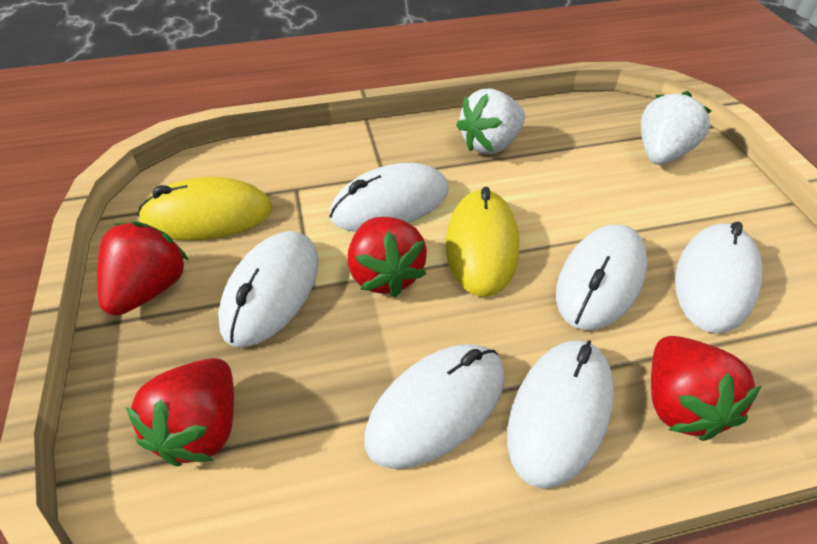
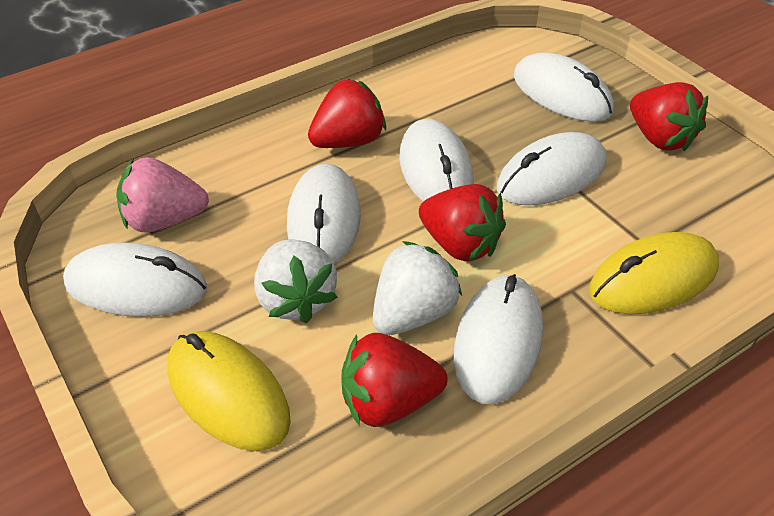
pink strawberry: none = 0 -> [116,157,209,233] = 1

